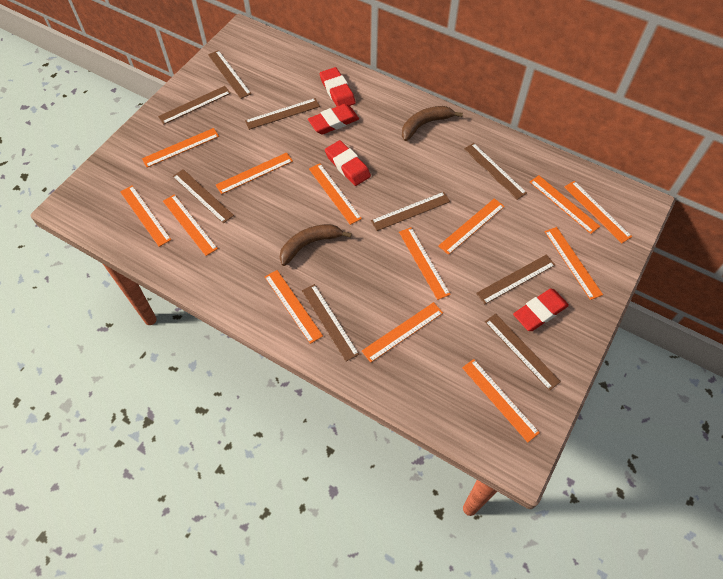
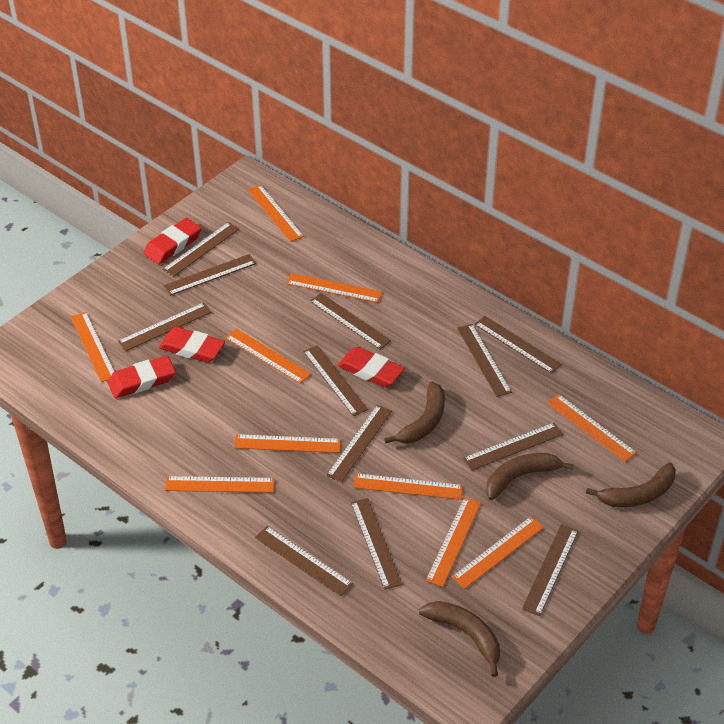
brown banana: [280,224,352,266] [402,106,463,141] = 2 -> [384,381,445,444] [419,601,500,677] [486,453,574,500] [586,462,676,507] = 4
brown ruler: [158,86,231,124] [173,169,234,224] [208,50,251,99] [245,98,320,130] [302,284,359,361] [371,192,450,231] [464,143,527,200] [476,255,555,304] [485,314,561,391] = 9 -> [118,303,212,352] [162,222,239,277] [163,254,256,296] [255,526,353,596] [303,345,368,416] [310,293,391,350] [326,405,392,482] [351,498,402,590] [457,324,512,397] [463,423,563,471] [474,316,562,374] [522,524,578,616] = 12
orange ruler: [120,185,171,247] [142,128,219,168] [163,194,218,256] [216,152,293,194] [265,270,323,344] [309,163,362,225] [362,302,443,363] [399,227,451,300] [438,198,505,255] [462,359,540,442] [530,175,600,234] [545,227,603,300] [564,181,632,243] = 13 -> [71,312,115,382] [165,476,275,493] [225,328,311,384] [234,434,341,453] [248,185,304,242] [286,273,382,303] [353,473,463,500] [425,497,481,587] [452,516,544,589] [547,394,637,462] = 10

